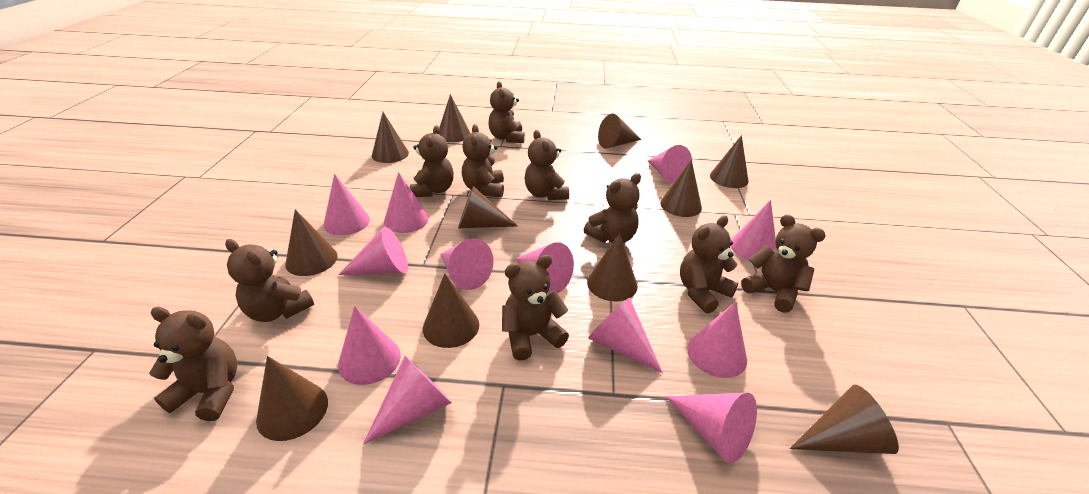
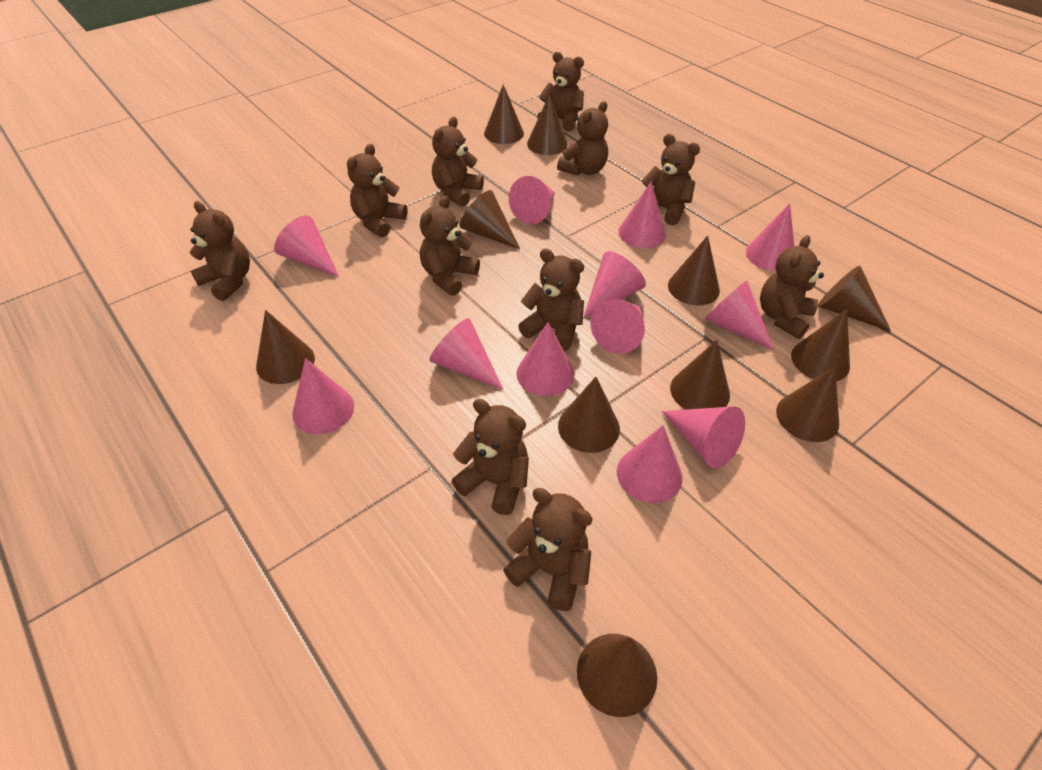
brown teddy bear: [149,307,238,421] [225,239,314,322] [410,125,454,197] [462,124,504,198] [488,81,525,143] [502,255,569,361] [524,130,569,200] [584,173,641,243] [680,215,738,314] [741,214,826,313] = 10 -> [190,201,250,301] [347,144,408,238] [420,196,480,296] [432,117,484,207] [452,399,529,515] [503,488,592,611] [518,249,584,351] [537,52,584,132] [557,101,608,176] [641,134,700,225] [760,235,824,339] = 11

